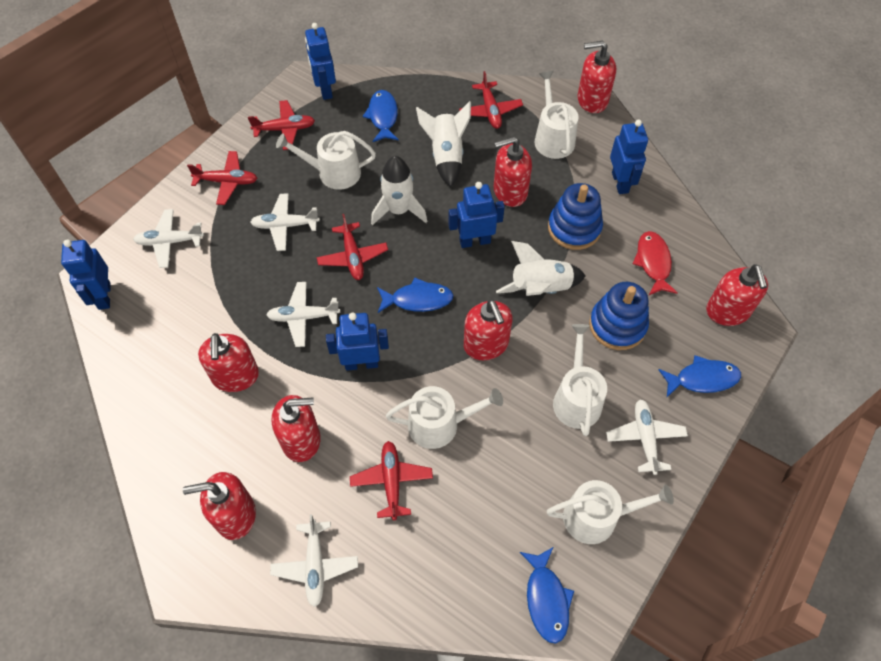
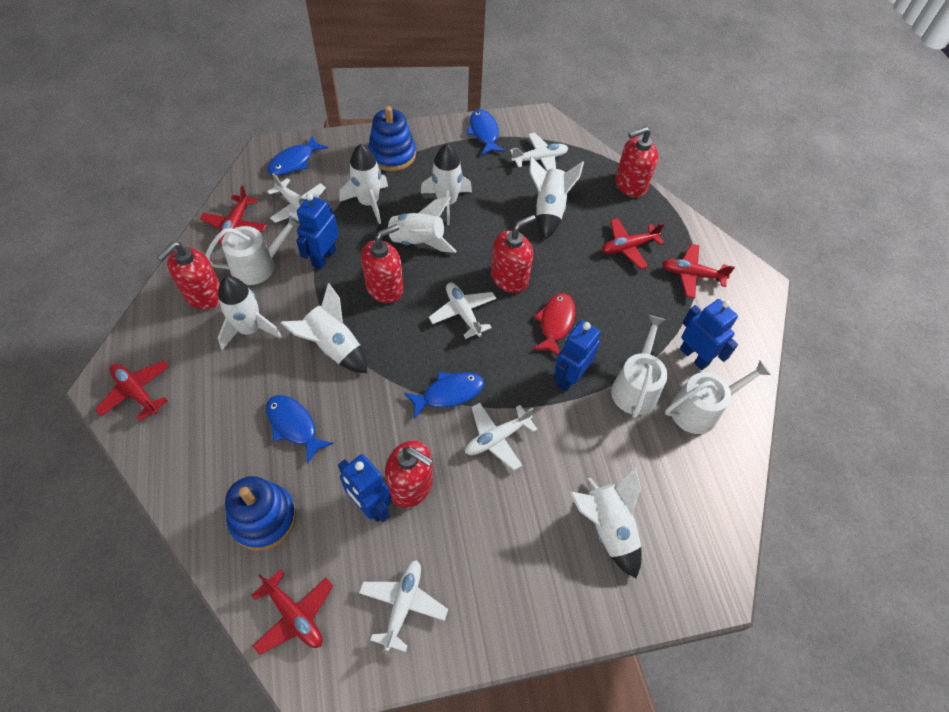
blue robot: [61,240,111,310] [305,23,336,100] [326,313,389,371] [448,182,505,248] [610,120,648,194] = 5 -> [296,193,339,270] [338,454,392,522] [554,320,601,391] [680,299,738,370] = 4
red soap dispenser: [183,472,256,540] [198,333,259,392] [272,395,320,462] [464,300,513,360] [494,136,532,207] [577,41,616,113] [706,264,768,326] = 7 -> [157,242,220,310] [361,224,403,303] [385,440,433,508] [491,215,536,293] [615,127,658,198] = 5
white rocket: [371,156,427,225] [416,101,471,187] [496,241,586,296] = 3 -> [218,276,282,350] [281,283,367,373] [339,144,388,224] [376,197,456,253] [421,144,472,225] [529,157,584,240] [570,467,641,578] = 7
white watering can: [276,131,376,190] [386,386,503,449] [535,71,578,159] [547,480,674,544] [553,324,607,436] = 5 -> [205,212,301,285] [611,315,668,418] [665,360,771,434] = 3

